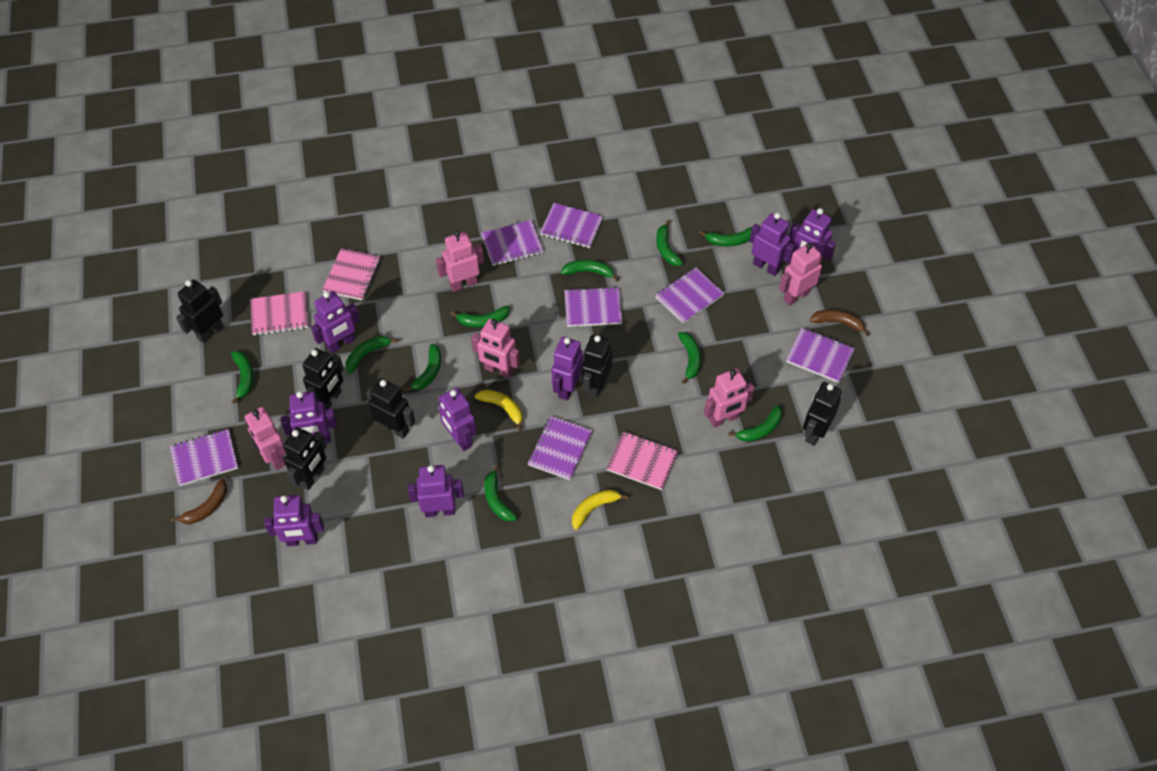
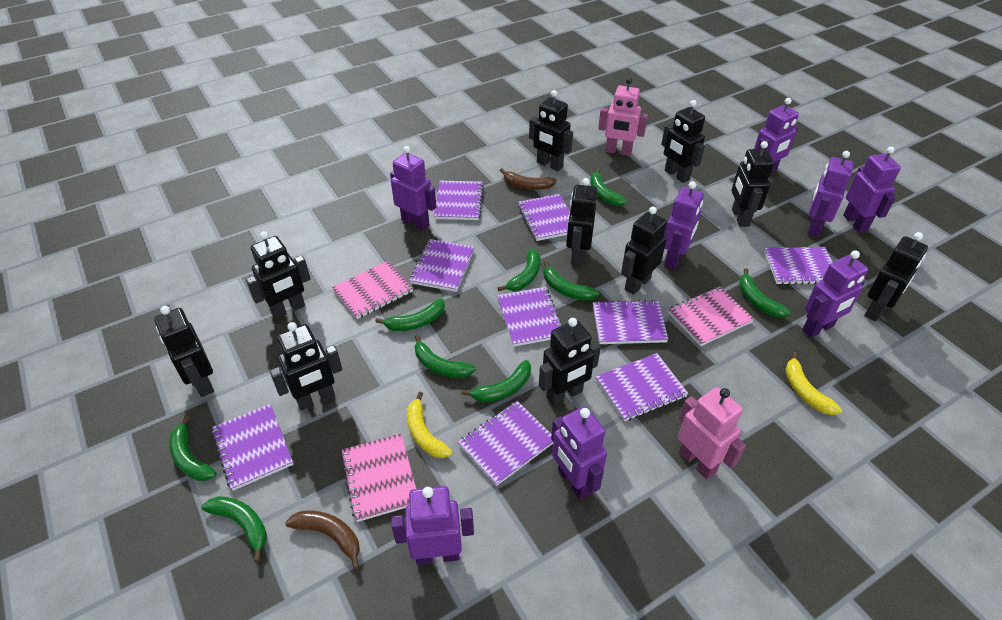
black robot: [176,279,224,343] [283,427,327,490] [302,348,344,410] [366,378,416,439] [581,335,613,398] [803,382,842,446] = 6 -> [154,306,214,397] [246,231,310,319] [270,322,342,410] [529,90,573,171] [539,318,601,406] [566,178,597,266] [621,206,667,295] [661,100,705,183] [731,141,774,227] [864,232,928,321] = 10
green banana: [231,351,254,404] [346,336,398,374] [404,344,441,392] [451,305,510,327] [484,465,517,522] [561,260,619,281] [656,220,683,266] [678,332,701,384] [699,227,752,246] [728,405,782,442] = 10 -> [169,415,217,481] [201,496,267,562] [375,298,445,331] [415,335,476,378] [461,360,531,402] [498,249,540,291] [544,261,599,301] [590,168,627,206] [739,268,791,318] = 9
pink robot: [245,407,286,470] [436,230,484,292] [471,319,520,379] [704,368,754,428] [779,243,823,305] = 5 -> [598,77,648,156] [678,387,746,480] = 2
purple notebook: [170,429,238,486] [481,220,544,266] [528,416,593,480] [540,203,603,248] [564,286,623,327] [655,267,724,324] [786,327,855,383] = 7 -> [212,404,293,491] [409,239,474,292] [434,181,484,220] [458,401,553,486] [497,287,563,347] [518,194,570,241] [593,300,669,344] [596,353,688,421] [764,247,832,285] = 9

